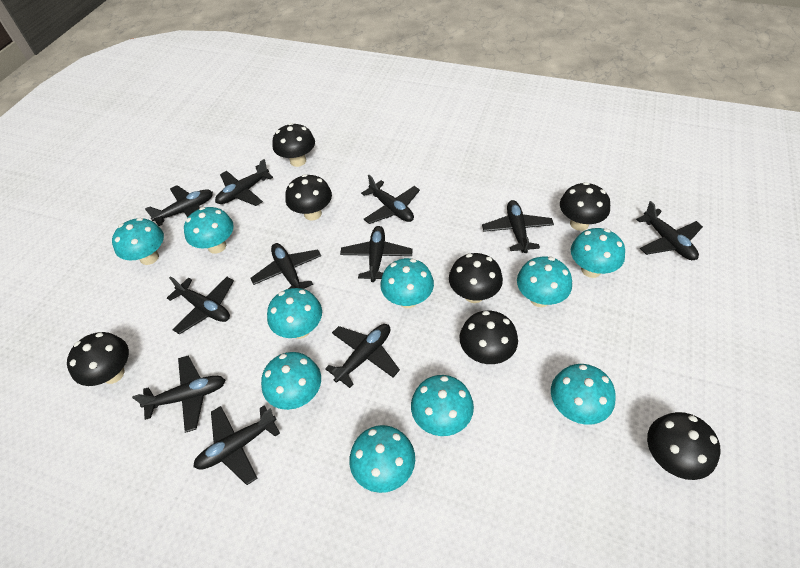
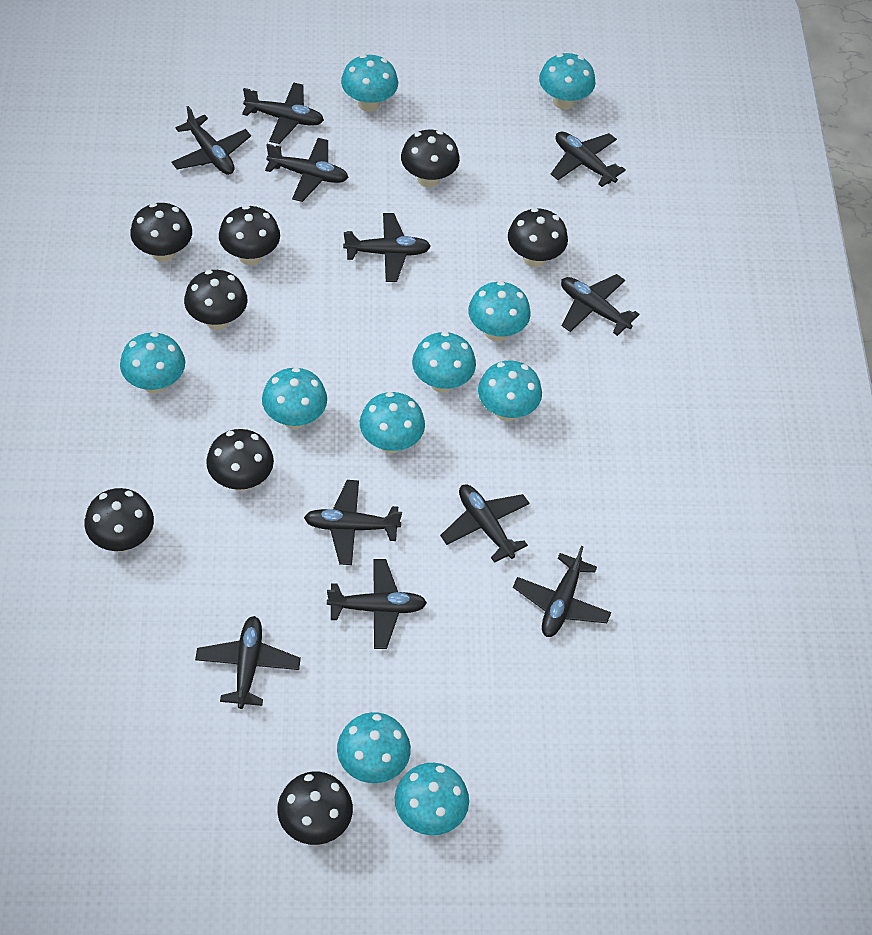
black mushroom: [67,332,129,386] [272,123,315,167] [285,174,332,221] [449,253,503,303] [460,311,518,364] [560,182,610,231] [647,412,720,480] = 7 -> [84,488,154,551] [130,203,192,262] [184,270,248,330] [206,429,274,491] [219,205,280,265] [277,771,353,845] [401,130,460,187] [508,208,568,267] = 8

